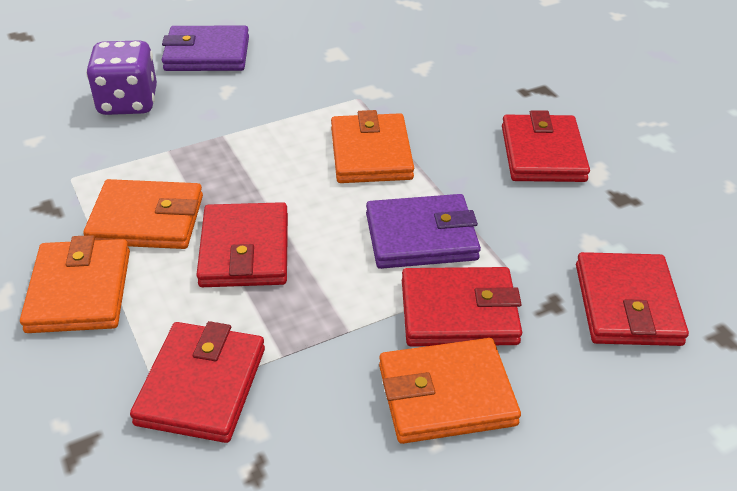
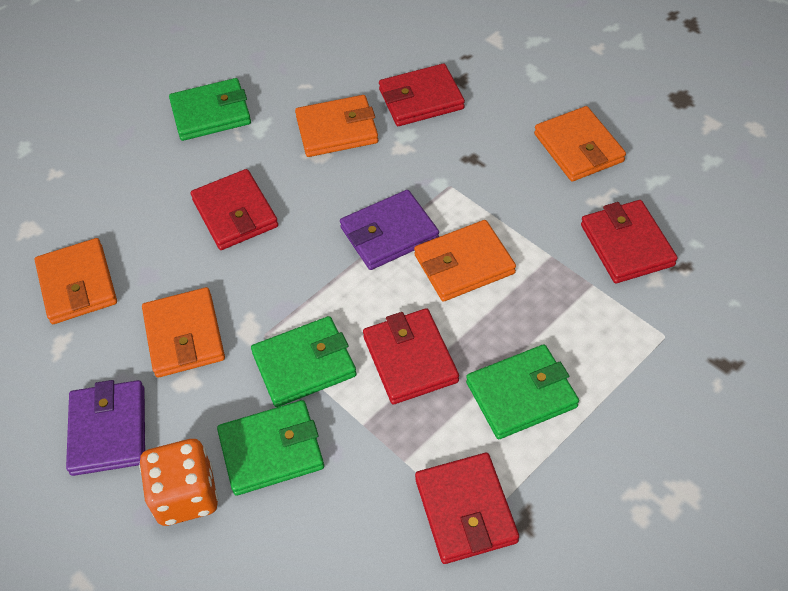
green wallet: none = 0 -> [169,78,251,141] [217,400,324,496] [251,316,357,407] [466,344,579,439] = 4
orange dice: none = 0 -> [139,439,218,526] = 1
orange wallet: [20,235,130,333] [84,179,203,249] [331,110,414,183] [379,338,521,444] = 4 -> [35,238,117,324] [142,287,225,378] [295,95,378,157] [414,220,516,302] [534,106,626,182] = 5
purple dice: [86,40,157,115] = 1 -> none = 0

